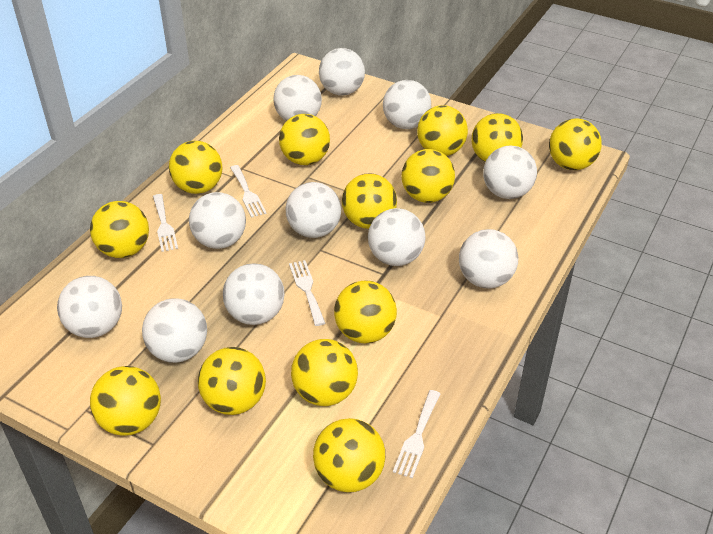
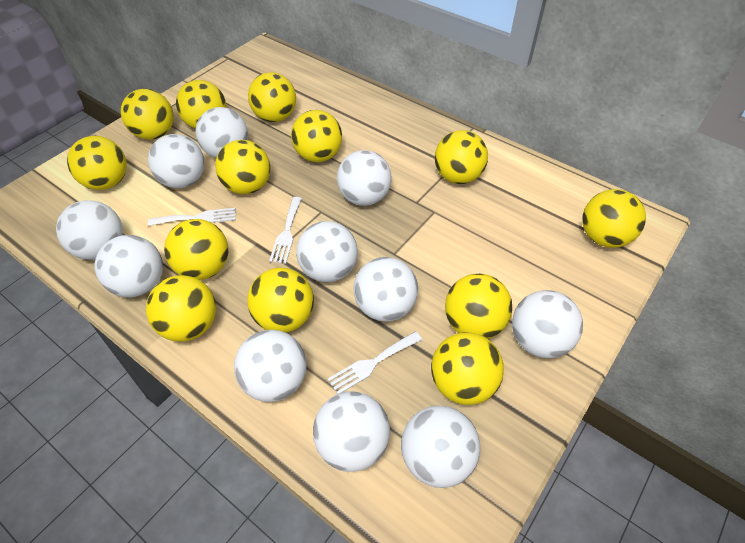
white fork: [153,194,178,252] [230,165,267,218] [289,260,325,326] [393,390,440,479] = 4 -> [148,208,236,226] [269,197,302,264] [328,331,422,394] = 3

